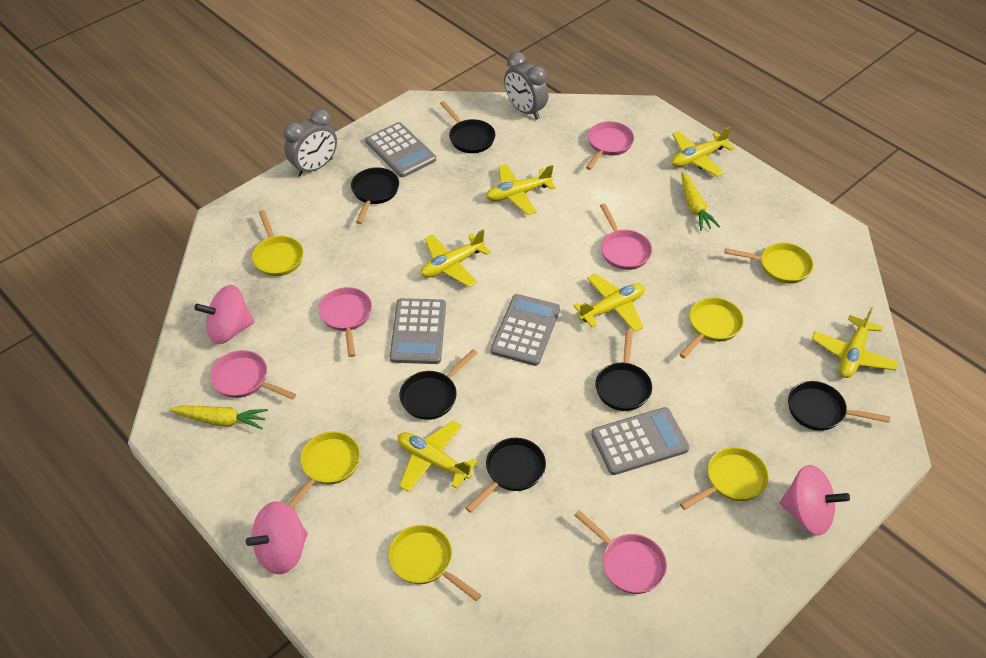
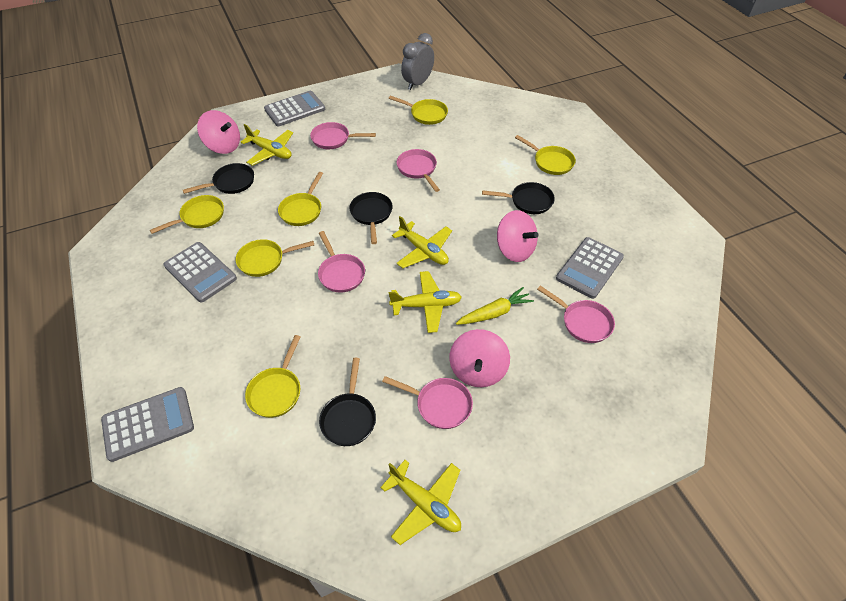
black pan: [351,167,399,224] [400,349,477,420] [440,101,495,153] [465,438,546,513] [595,329,652,411] [788,381,890,431] = 6 -> [183,163,254,194] [319,358,376,446] [349,192,392,244] [482,182,555,214] = 4
grey clock: [284,109,337,177] [504,52,548,120] = 2 -> [401,33,434,90] = 1
yellow carrot: [170,406,268,430] [681,172,720,231] = 2 -> [456,287,534,325] = 1
yellow plane: [398,420,478,492] [421,229,491,287] [486,164,556,215] [573,274,645,332] [672,127,734,176] [812,307,899,378] = 6 -> [241,124,293,166] [380,460,461,545] [389,271,462,333] [392,216,452,268] = 4

